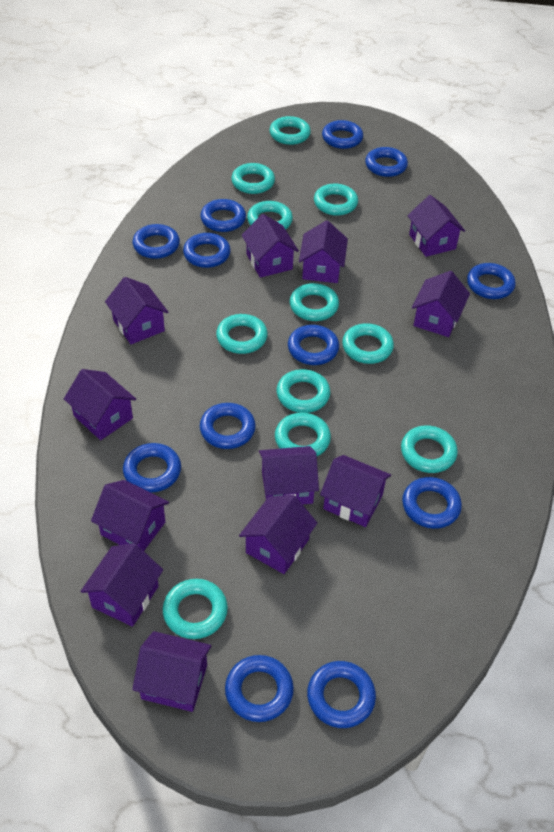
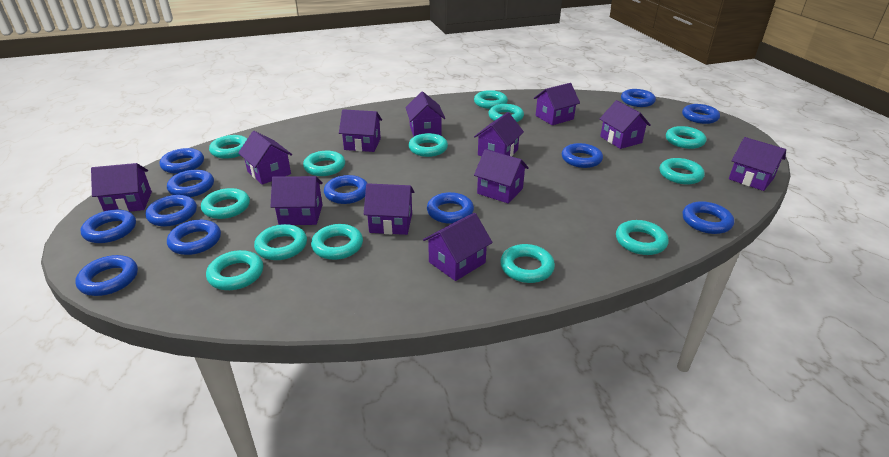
turquoise ring: [163,579,228,639] [216,314,268,354] [231,163,275,194] [247,201,293,230] [269,116,311,145] [275,413,331,456] [277,369,330,413] [290,283,339,321] [314,184,358,216] [342,323,394,364] [401,425,458,473] = 11 -> [201,188,250,219] [206,250,263,290] [209,135,248,159] [254,224,307,260] [303,151,345,176] [311,224,363,260] [409,133,448,157] [474,90,508,109] [488,104,524,122] [500,244,555,283] [616,220,669,255] [660,158,705,184] [666,126,706,149] = 13

